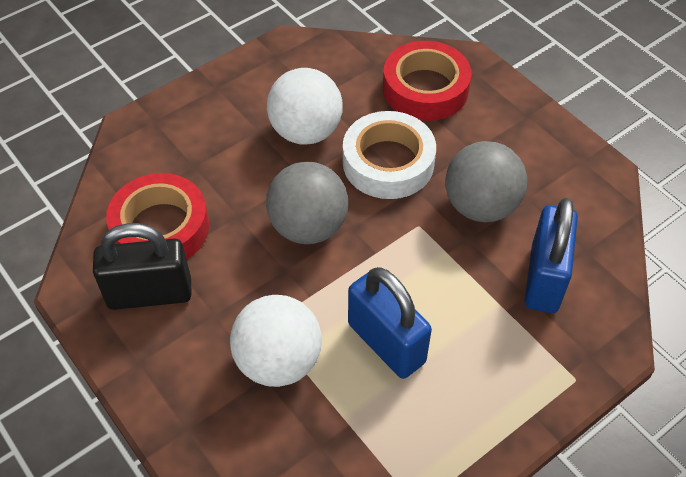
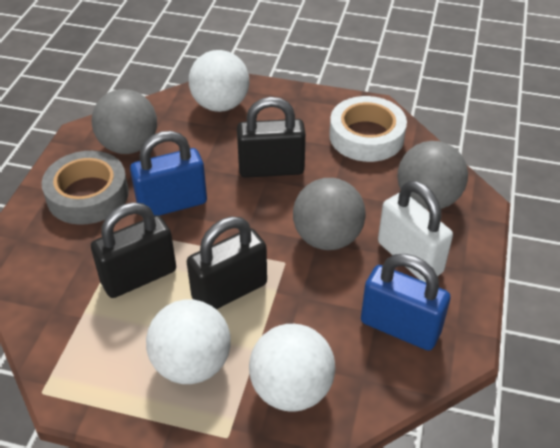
black padlock: [93,223,192,310] = 1 -> [91,202,176,298] [187,217,267,309] [237,97,306,178] = 3
grey ball: [266,162,348,244] [445,141,527,222] = 2 -> [92,89,157,154] [293,178,366,250] [398,141,468,210] = 3
grey tape: none = 0 -> [41,151,129,225] = 1
red tape: [106,173,209,260] [383,41,472,121] = 2 -> none = 0
white ball: [230,295,322,387] [267,68,343,145] = 2 -> [146,299,231,384] [189,50,249,112] [249,324,335,412] = 3
white padlock: none = 0 -> [378,181,453,282] = 1

